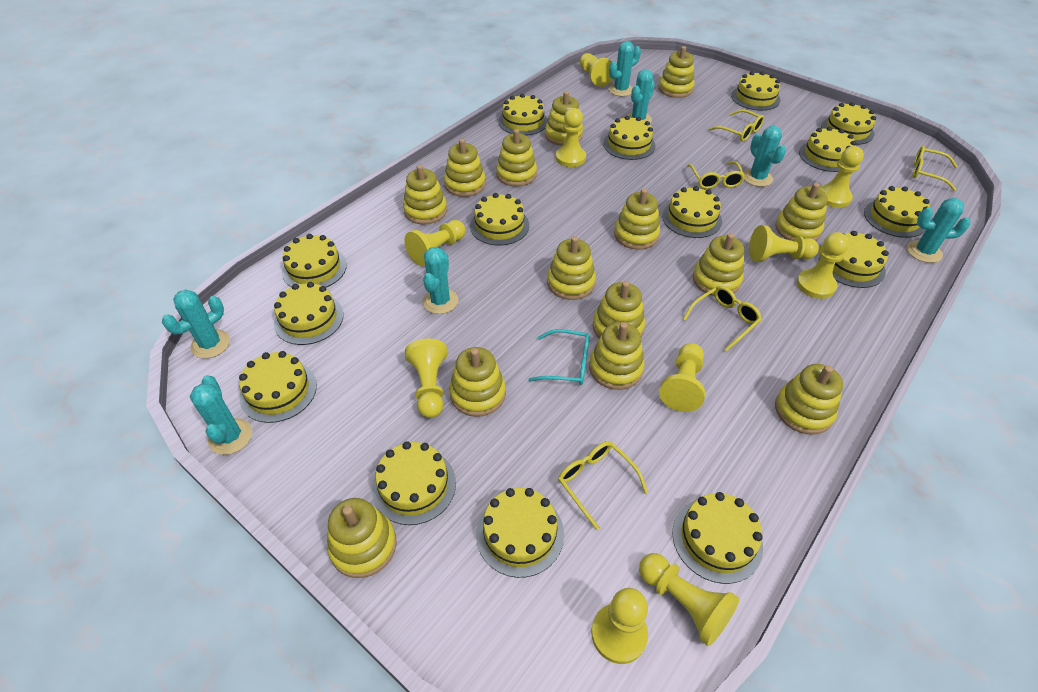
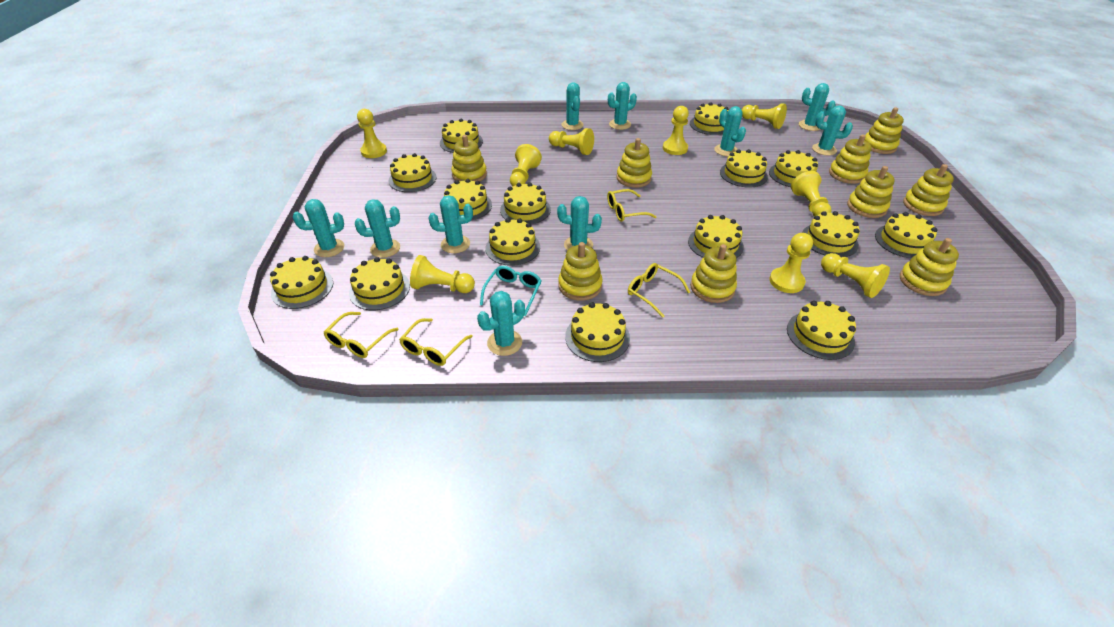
turquoise cactus: [162,289,230,359] [190,375,252,455] [422,247,458,314] [609,41,641,96] [626,69,655,123] [744,126,786,187] [907,198,971,263] = 7 -> [293,199,344,257] [355,199,400,258] [429,195,473,253] [477,291,525,356] [557,196,602,251] [561,82,584,130] [608,82,637,130] [714,106,746,156] [799,83,836,131] [812,105,853,155] = 10
yellow glasses: [558,441,648,530] [683,286,762,351] [687,161,745,189] [709,110,764,142] [912,146,958,191] = 5 -> [323,312,399,358] [399,318,473,366] [607,189,656,222] [628,263,690,318] = 4
yellow pawn: [404,220,466,266] [405,339,448,418] [556,108,586,167] [580,53,613,87] [591,588,648,664] [639,553,740,646] [659,343,705,412] [749,225,819,262] [797,232,849,299] [819,146,864,208] = 10 -> [357,109,387,158] [410,255,475,293] [510,144,542,186] [549,128,594,155] [663,106,689,155] [742,103,787,129] [769,233,813,293] [791,171,831,217] [821,253,890,298] = 9
yellow stacking toy: [327,498,397,578] [403,165,447,224] [444,139,486,197] [449,347,506,417] [496,129,537,187] [545,91,583,146] [547,236,596,300] [589,322,645,390] [593,281,645,339] [614,188,660,250] [658,46,695,98] [693,233,744,296] [775,183,828,241] [775,364,843,434] = 14 -> [451,135,487,182] [558,242,603,301] [617,138,652,188] [690,244,737,303] [829,135,872,184] [847,166,895,218] [865,107,904,154] [900,238,959,296] [903,164,954,216] = 9

